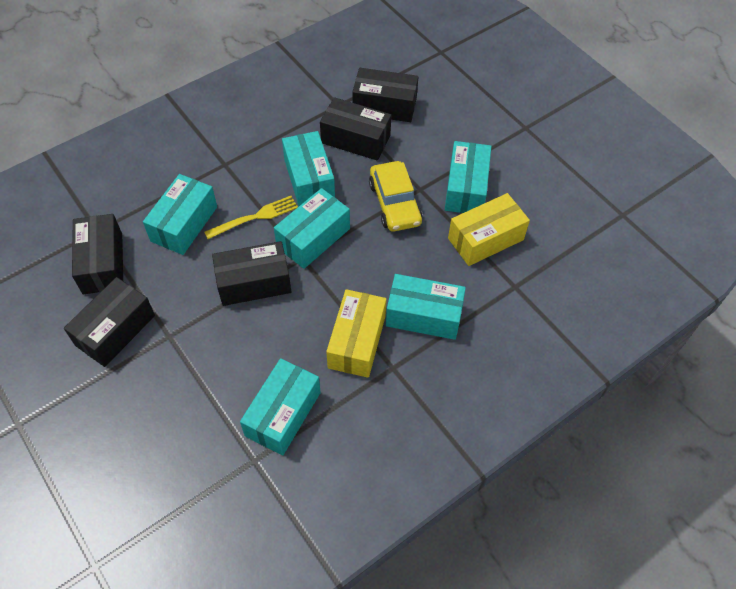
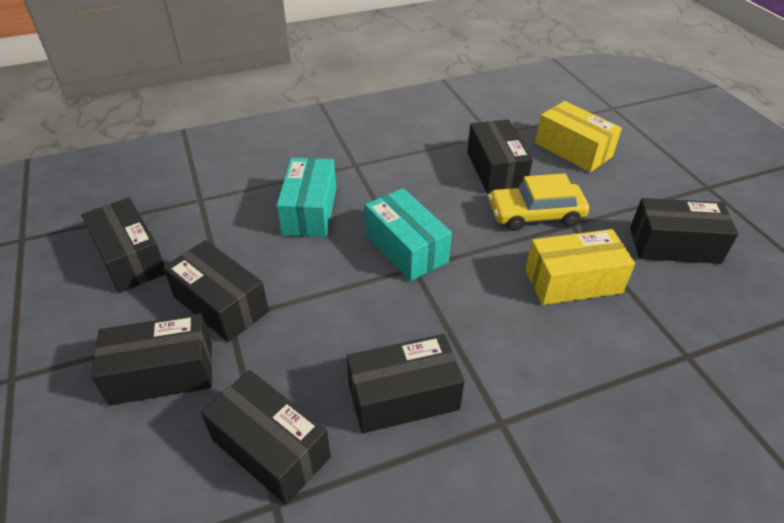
black box: [64,277,155,367] [72,214,123,295] [212,241,291,306] [320,97,391,161] [352,68,418,122] = 5 -> [81,198,165,293] [91,313,212,406] [163,240,269,342] [201,370,331,505] [346,334,465,434] [467,120,533,193] [630,198,739,264] = 7
turquoise box: [143,174,217,255] [240,358,321,456] [274,188,350,269] [282,131,335,206] [386,274,466,340] [445,141,491,213] = 6 -> [277,158,336,237] [365,188,452,281] = 2
yellow fork: [204,196,298,239] = 1 -> none = 0

